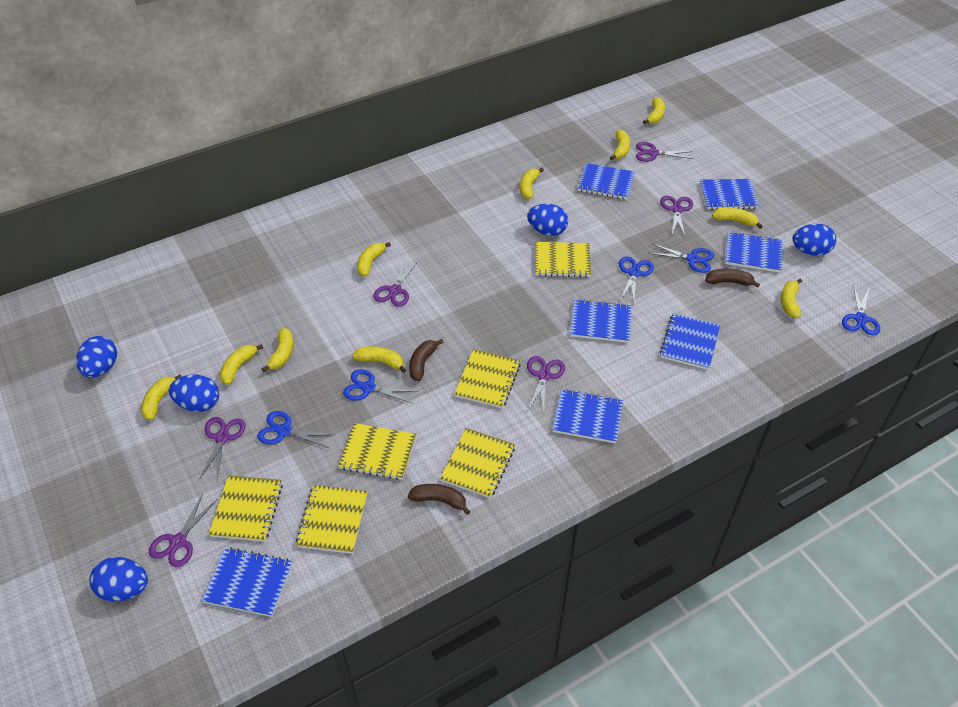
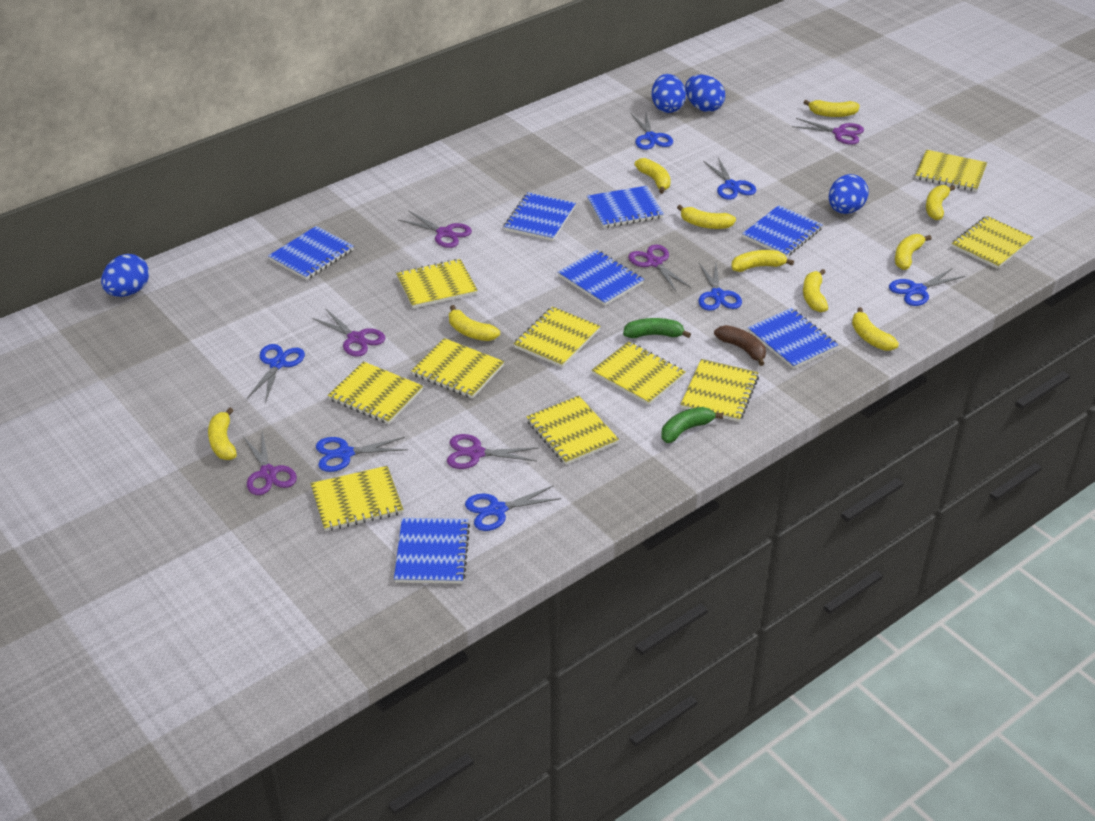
blue egg: [76,336,117,378] [89,557,148,602] [169,375,219,412] [527,204,568,236] [793,224,836,256] = 5 -> [101,254,149,297] [652,74,686,113] [685,75,725,112] [829,174,869,214] = 4
blue scissors: [257,411,334,448] [343,369,418,403] [619,257,654,302] [648,243,714,273] [842,285,880,335] = 5 -> [247,344,305,403] [316,437,408,472] [465,485,561,531] [631,110,673,150] [698,263,742,311] [703,158,756,200] [889,268,965,306] = 7
brown banana: [408,484,470,515] [409,339,444,381] [705,269,760,288] = 3 -> [714,325,766,366] = 1
green banana: none = 0 -> [623,318,691,338] [661,407,723,443] = 2
yellow notebook: [209,475,283,542] [296,485,368,554] [338,423,416,480] [440,428,515,498] [454,349,521,408] [535,242,591,277] = 6 -> [310,466,403,531] [328,361,423,424] [396,259,478,308] [411,338,504,399] [514,307,600,368] [527,396,619,465] [592,341,686,405] [681,359,759,422] [915,150,987,192] [952,216,1033,269] = 10

